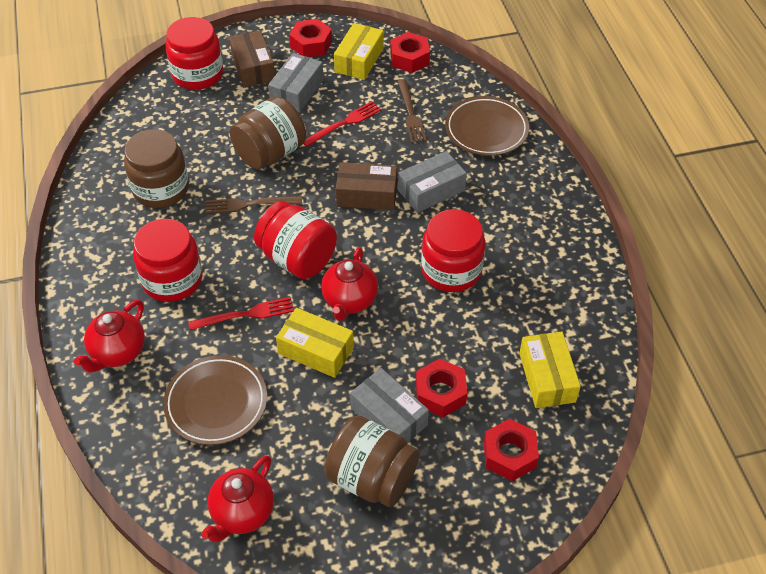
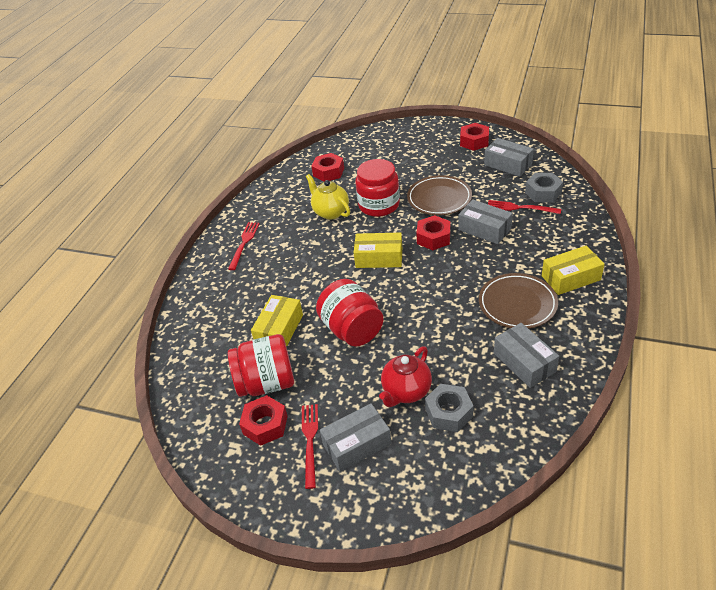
brown box: [229,30,275,87] [336,162,397,210] = 2 -> none = 0
brown fork: [206,196,302,214] [397,79,427,143] = 2 -> none = 0
brown jar: [124,129,189,208] [230,96,306,169] [324,415,420,507] = 3 -> none = 0
grey box: [268,53,324,112] [350,368,429,443] [398,151,467,213] = 3 -> [320,403,391,472] [458,200,513,244] [484,138,534,177] [494,323,559,388] = 4
grey nut: none = 0 -> [425,384,474,432] [525,173,563,203] = 2
red fork: [188,297,294,330] [304,101,381,147] = 2 -> [228,222,260,270] [302,404,318,489] [488,200,561,214] = 3
red jar: [133,219,202,302] [166,17,223,90] [254,201,337,279] [421,209,485,292] = 4 -> [228,334,294,397] [316,279,384,347] [356,159,400,217] = 3
red teapot: [74,300,145,373] [201,455,274,543] [321,247,378,321] = 3 -> [379,346,432,407] = 1
yellow teapot: none = 0 -> [306,174,350,219] = 1

